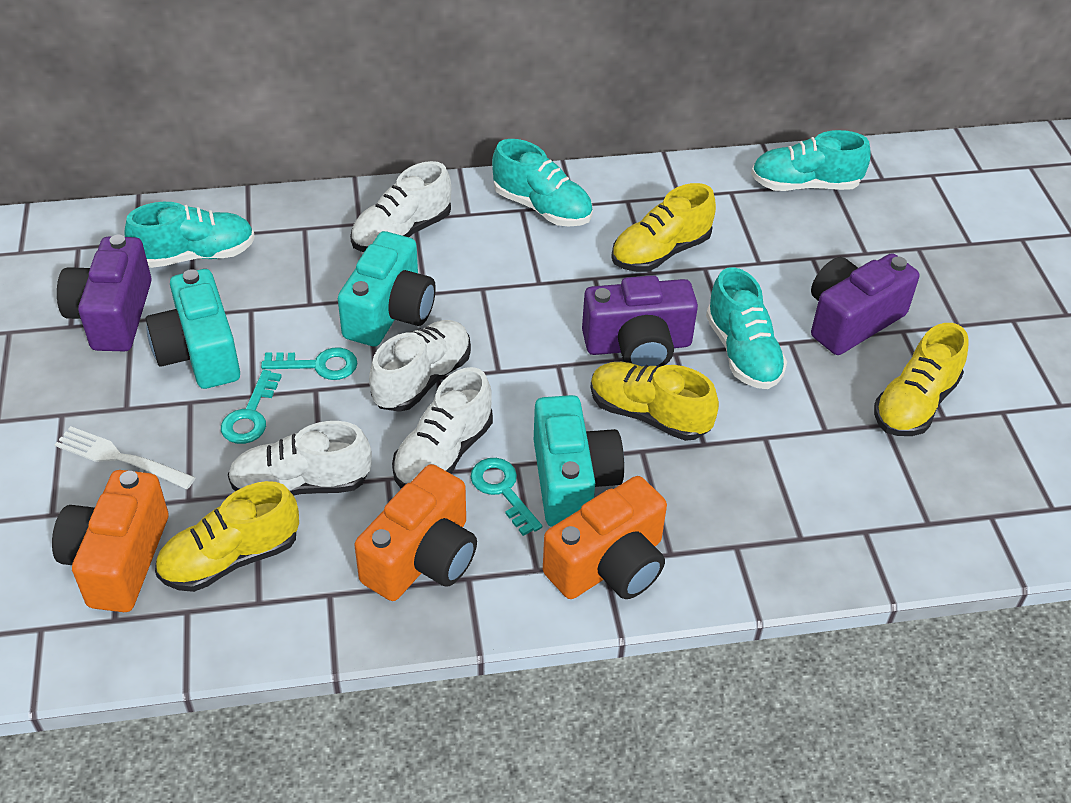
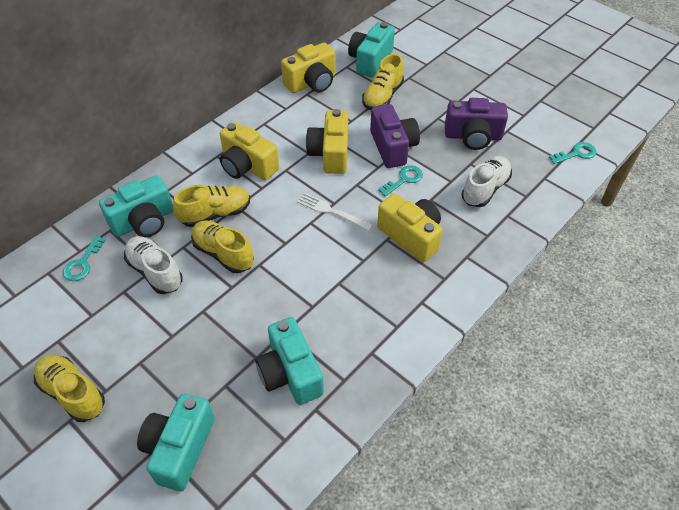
orange camera: [52,470,168,612] [354,464,477,601] [543,476,667,599] = 3 -> none = 0
purple camera: [57,235,152,351] [582,275,698,367] [811,253,919,355] = 3 -> [370,104,420,168] [445,98,508,150] = 2
turquoise camera: [146,269,240,389] [338,231,436,346] [534,395,624,527] = 3 -> [99,175,173,237] [137,393,215,491] [255,317,324,405] [348,22,395,77] = 4
turquoise shoe: [124,202,255,268] [492,139,593,227] [706,267,787,389] [751,130,871,191] = 4 -> none = 0
white shoe: [228,421,372,496] [350,161,451,252] [369,320,471,412] [392,367,493,489] = 4 -> [124,236,183,294] [461,156,512,207] = 2
yellow camera: none = 0 -> [220,121,279,180] [281,42,336,93] [306,109,348,174] [377,194,443,262] = 4

